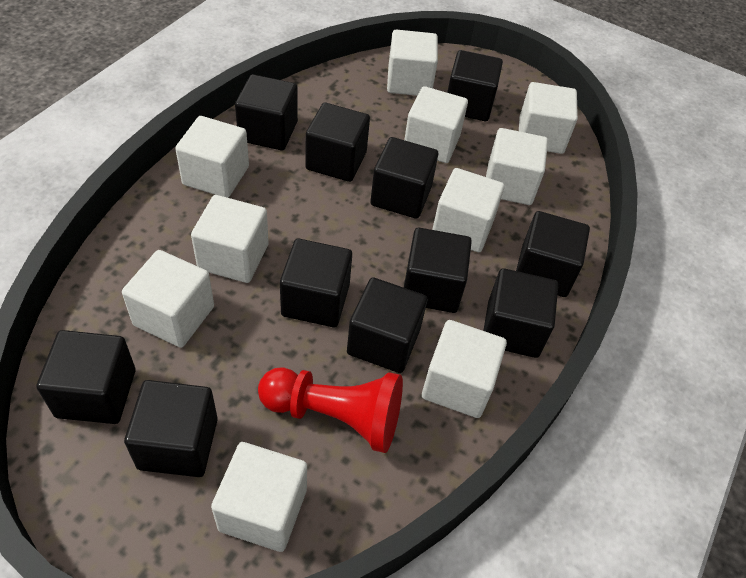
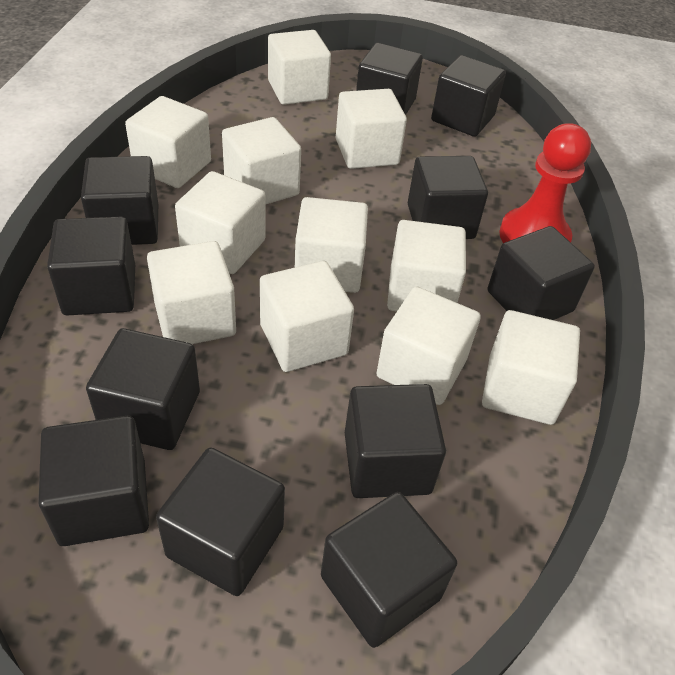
white cube: [122,250,214,347] [175,116,249,198] [191,195,269,283] [211,442,307,552] [387,30,438,96] [404,86,468,163] [422,320,507,418] [432,168,505,252] [486,128,548,205] [519,82,578,154] = 10 -> [125,96,211,188] [147,241,236,344] [175,171,266,274] [222,117,301,205] [260,261,354,372] [268,30,331,105] [294,197,368,293] [336,89,407,169] [376,287,481,405] [387,220,466,312] [482,310,580,425] = 11

